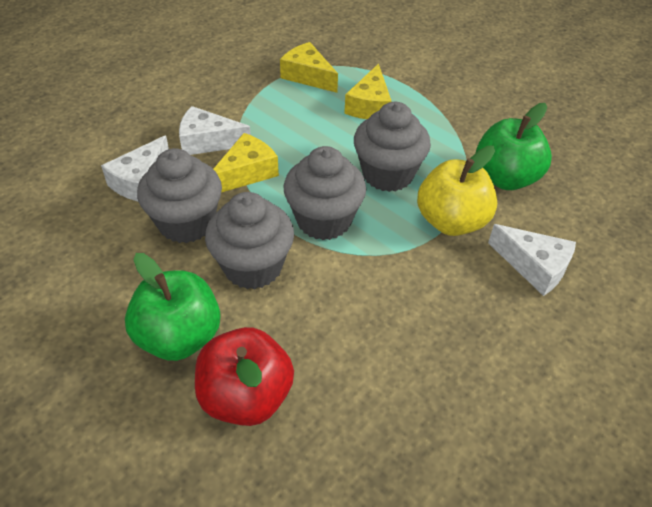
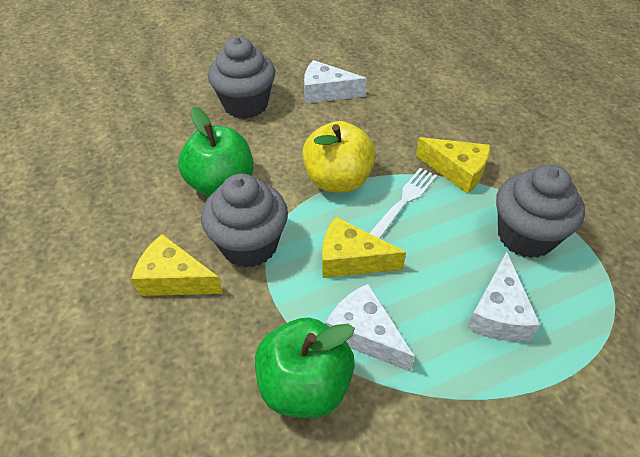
grey cupcake: [137,148,222,243] [205,192,294,289] [284,146,366,240] [354,102,431,192] = 4 -> [201,173,288,268] [208,36,275,119] [496,164,585,258] = 3
red apple: [195,327,294,426] = 1 -> none = 0
white fork: none = 0 -> [369,168,437,239] = 1

